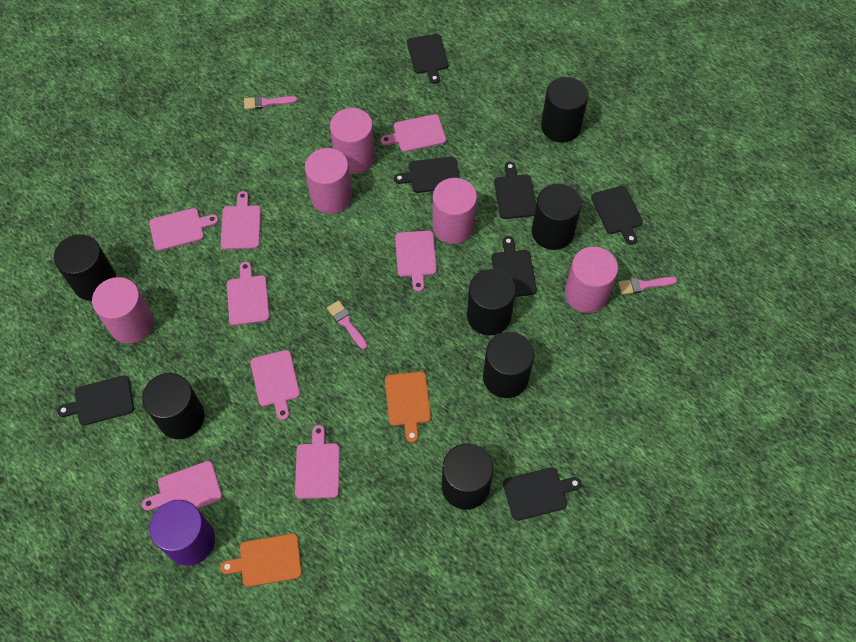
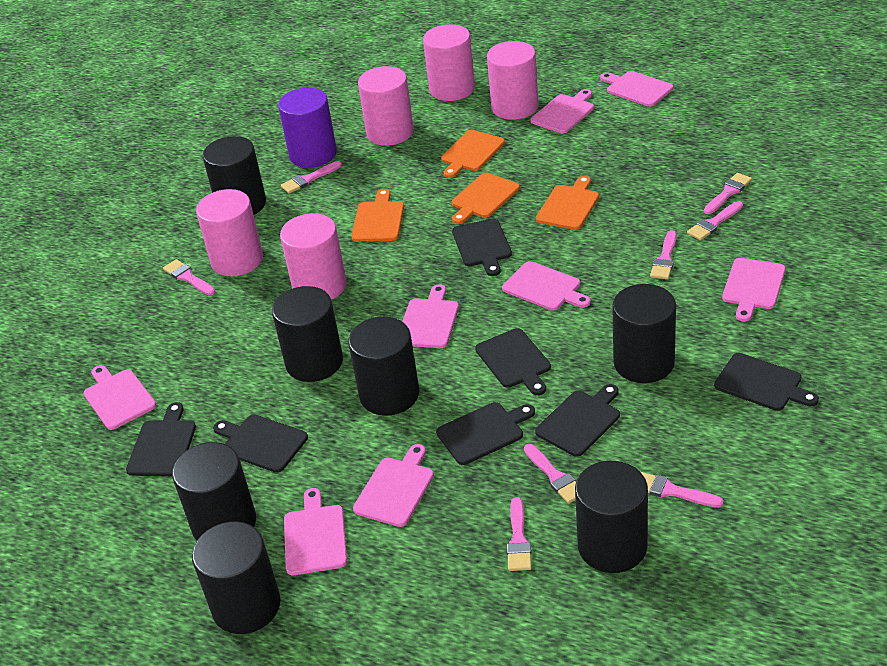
orange cutting board: [220,534,302,587] [385,372,431,443] = 2 -> [351,189,404,242] [441,130,505,178] [452,173,520,224] [536,176,599,230] = 4
pink brush: [244,96,298,110] [327,300,367,349] [618,277,677,295] = 3 -> [163,259,215,296] [281,161,342,194] [507,497,532,571] [524,444,576,504] [641,472,724,507] [650,230,677,279] [687,201,743,241] [704,173,752,214] = 8

